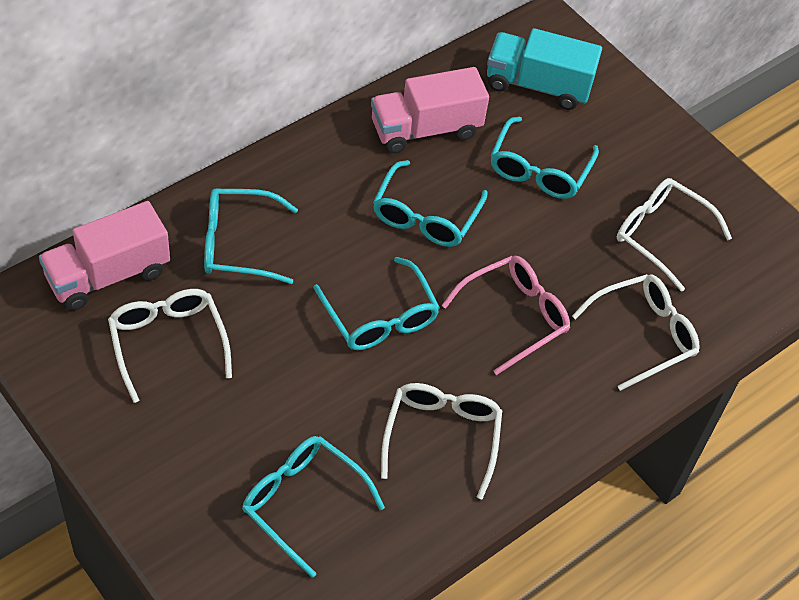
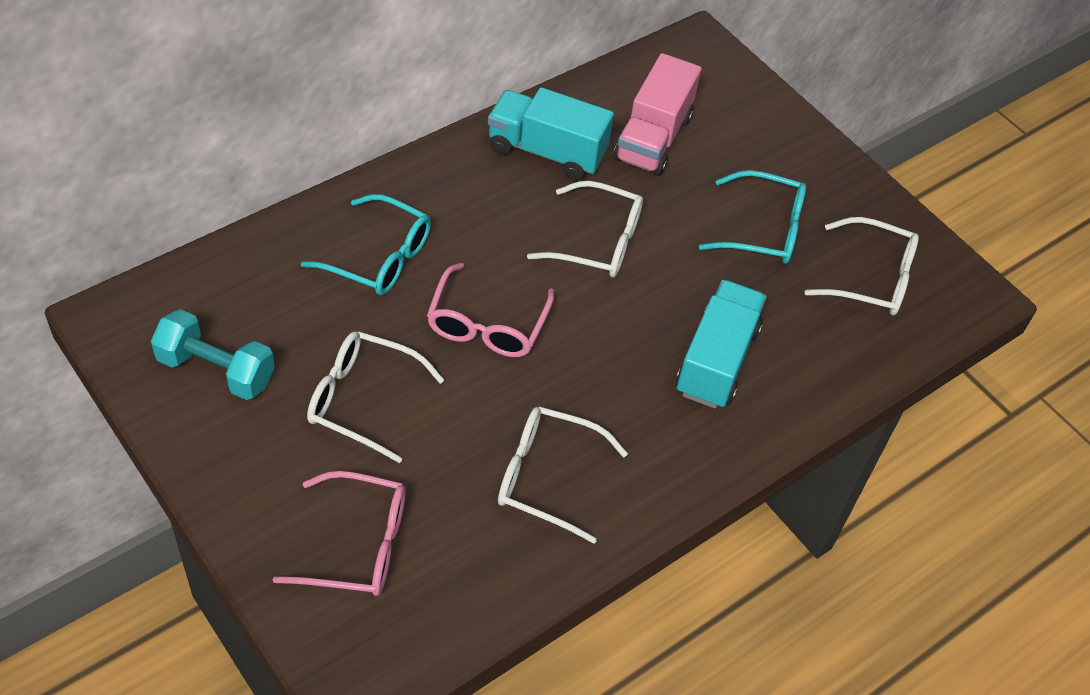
pink glasses: [441,256,570,375] = 1 -> [273,471,406,596] [427,263,554,357] = 2
pink truck: [39,201,170,311] [371,67,489,154] = 2 -> [614,53,702,176] = 1
turquoise dumbbell: none = 0 -> [151,309,275,400] = 1
turquoise glasses: [204,189,298,284] [242,436,385,578] [313,257,440,350] [373,160,488,247] [491,117,599,199] = 5 -> [301,194,431,295] [699,170,806,264] = 2
turquoise truck: [487,28,602,110] = 1 -> [488,87,614,180] [676,280,767,408] = 2

